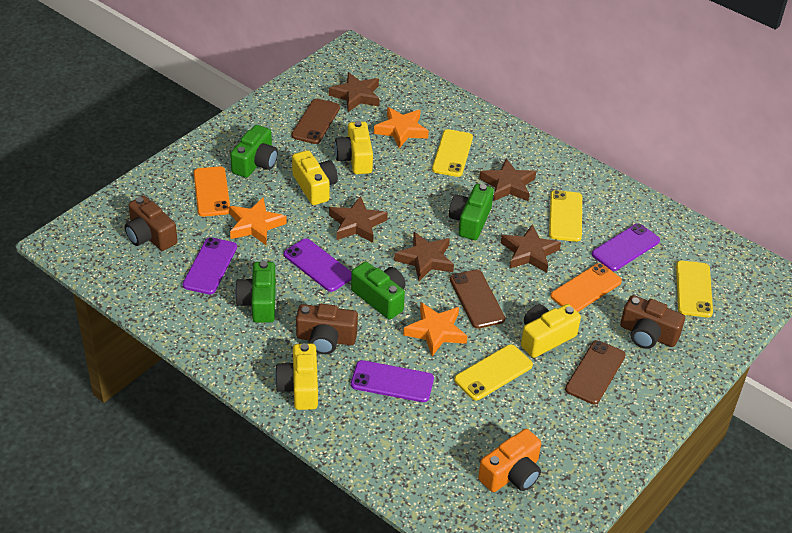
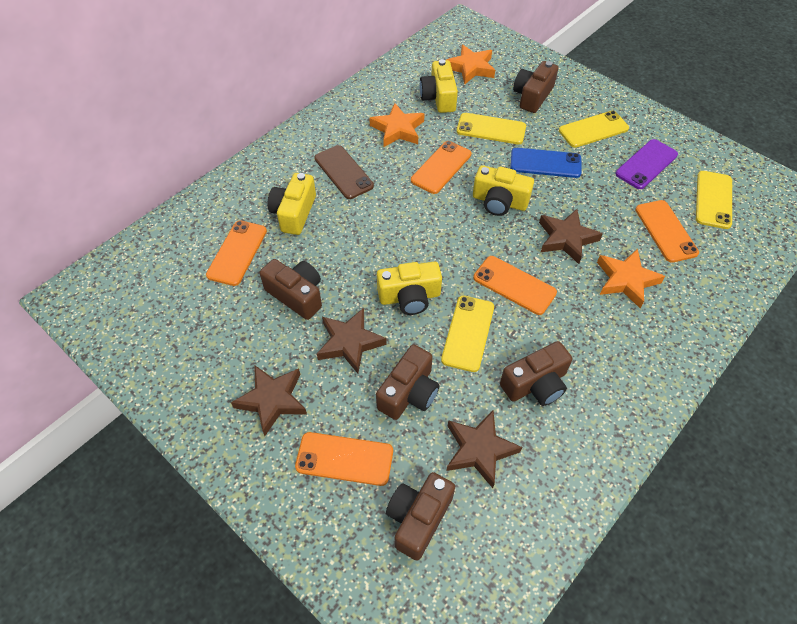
blue phone: none = 0 -> [510,148,582,178] = 1
brown camera: [125,196,178,251] [296,304,358,354] [620,295,685,349] = 3 -> [260,259,322,320] [376,344,439,420] [386,472,455,561] [500,341,572,406] [513,61,558,113] = 5
brown phone: [291,99,340,144] [450,269,505,329] [565,340,626,404] = 3 -> [314,145,374,199] = 1
brown star: [329,72,380,112] [329,196,388,243] [394,232,454,281] [479,158,536,201] [501,224,561,273] = 5 -> [231,365,307,436] [317,308,387,373] [446,410,522,488] [539,209,603,264] = 4
green camera: [230,125,278,178] [235,261,276,323] [351,261,405,319] [449,184,494,240] = 4 -> none = 0
orange camera: [478,429,541,492] = 1 -> none = 0
orange phone: [194,166,230,217] [551,263,622,312] = 2 -> [206,220,267,286] [295,432,393,486] [411,141,471,194] [473,256,557,315] [635,200,699,263] = 5
purple phone: [183,237,237,294] [284,239,352,292] [351,360,434,402] [592,223,660,271] = 4 -> [615,139,678,189] = 1

